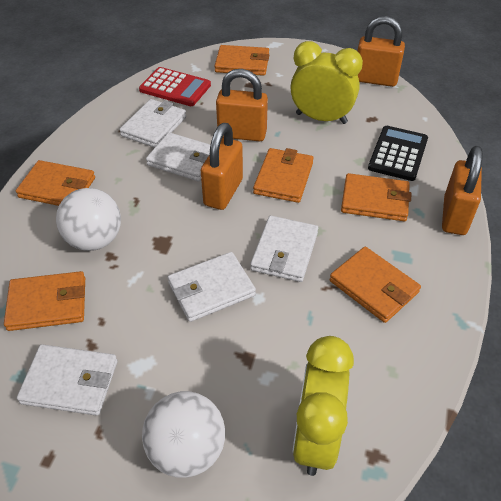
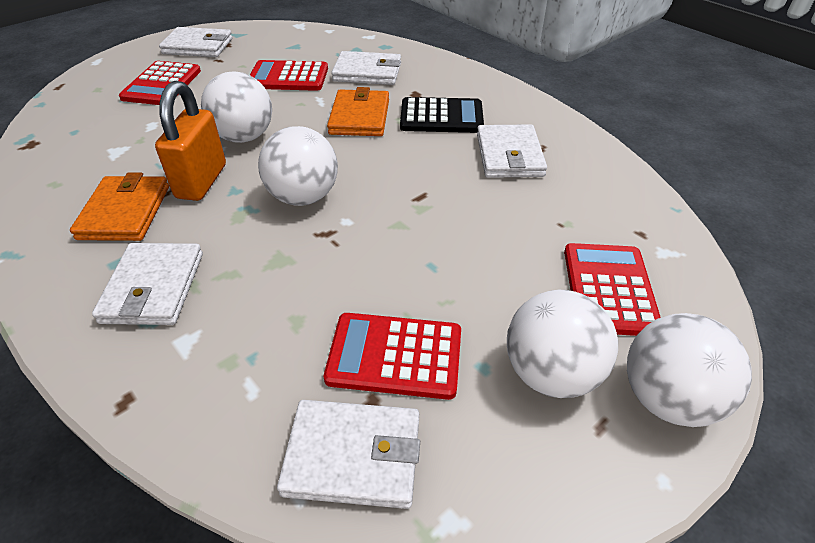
orange padlock: [201,123,243,210] [216,69,268,141] [358,16,405,87] [442,146,483,235] = 4 -> [155,81,226,201] = 1
orange wallet: [4,271,85,331] [16,160,95,206] [215,45,269,76] [253,148,314,203] [330,247,421,323] [341,173,411,221] = 6 -> [70,172,169,241] [327,87,389,136] = 2
red calculator: [139,67,211,106] = 1 -> [119,61,201,105] [250,60,328,91] [324,313,461,400] [564,243,661,336] = 4
white ball: [56,188,121,251] [142,391,225,478] = 2 -> [201,71,272,143] [258,126,338,206] [507,290,618,398] [627,313,752,427] = 4
yellow clock: [290,41,363,124] [292,336,354,476] = 2 -> none = 0

